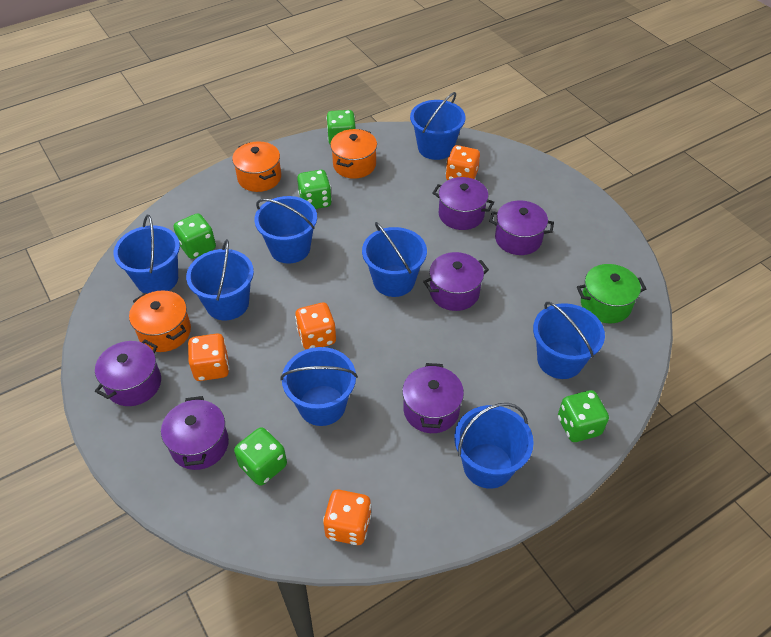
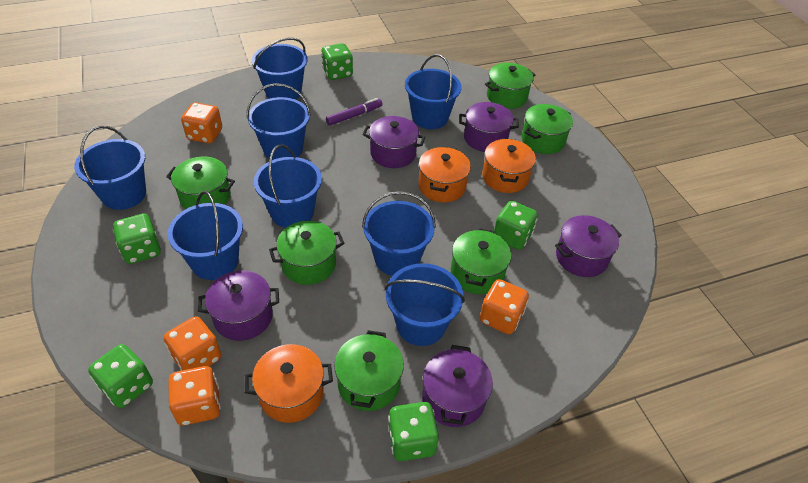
green pot: [577,264,646,323] = 1 -> [166,157,235,209] [269,221,345,285] [334,330,404,411] [451,228,511,294] [485,63,535,109] [522,104,573,154] = 6
purple marker: none = 0 -> [326,98,383,126] = 1
purple pot: [95,340,161,406] [161,396,229,470] [402,363,464,433] [423,252,489,311] [432,177,494,230] [489,200,554,255] = 6 -> [198,271,279,341] [362,116,425,168] [422,345,493,427] [459,102,519,152] [555,215,622,277] = 5

